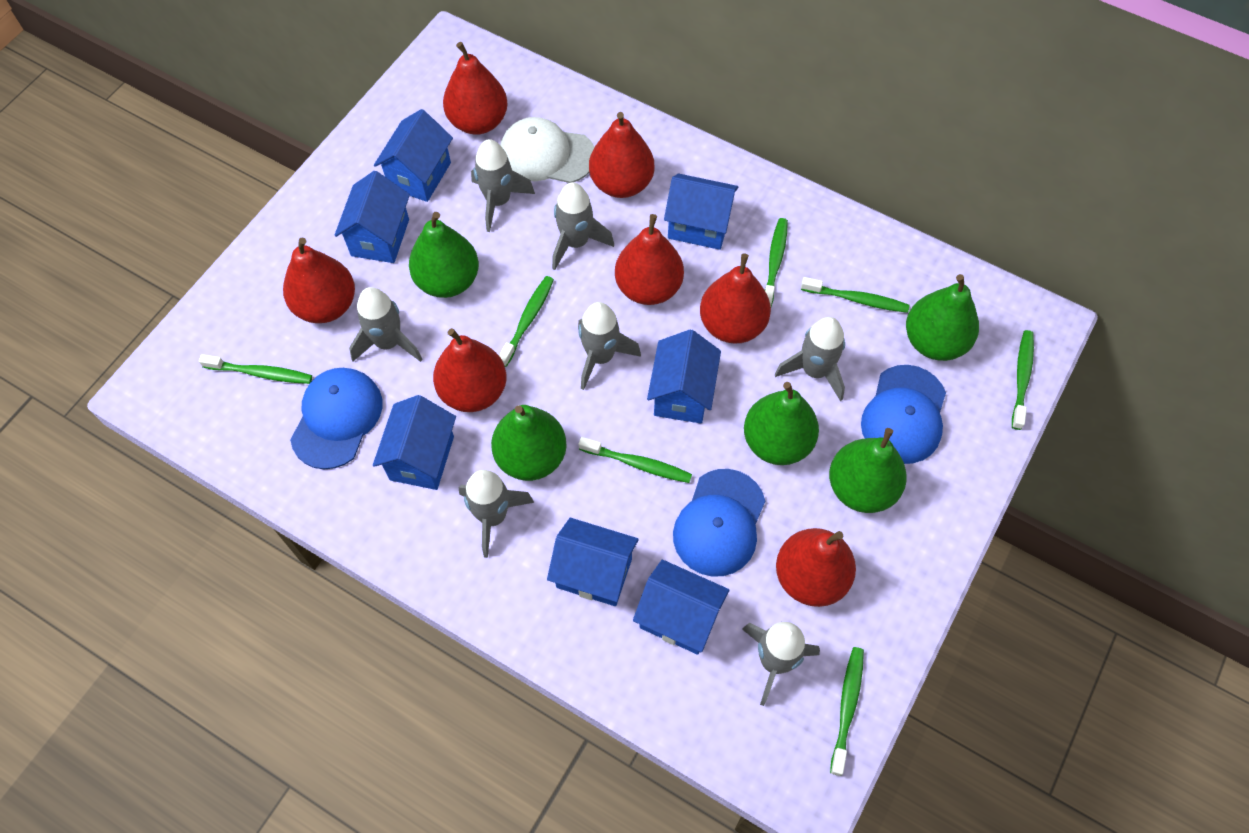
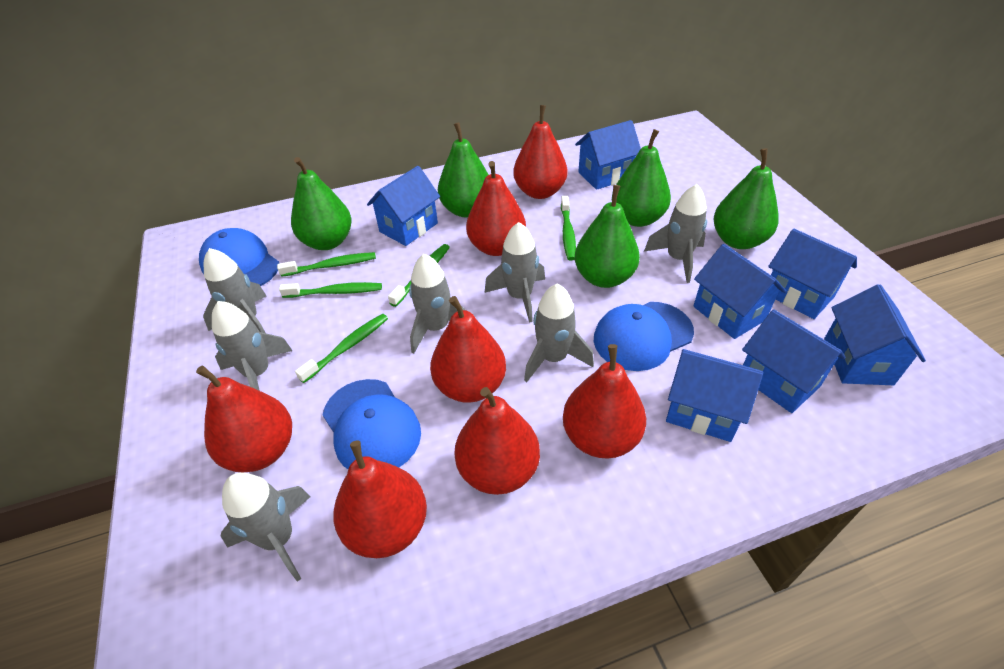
green toothbrush: [199,354,312,384] [499,276,554,367] [578,437,692,483] [765,218,788,307] [801,277,910,313] [830,647,864,776] [1012,330,1034,430] = 7 -> [277,252,376,277] [279,282,382,298] [295,314,388,383] [388,244,450,307] [561,196,576,260] = 5
white cap: [500,117,595,183] = 1 -> none = 0

